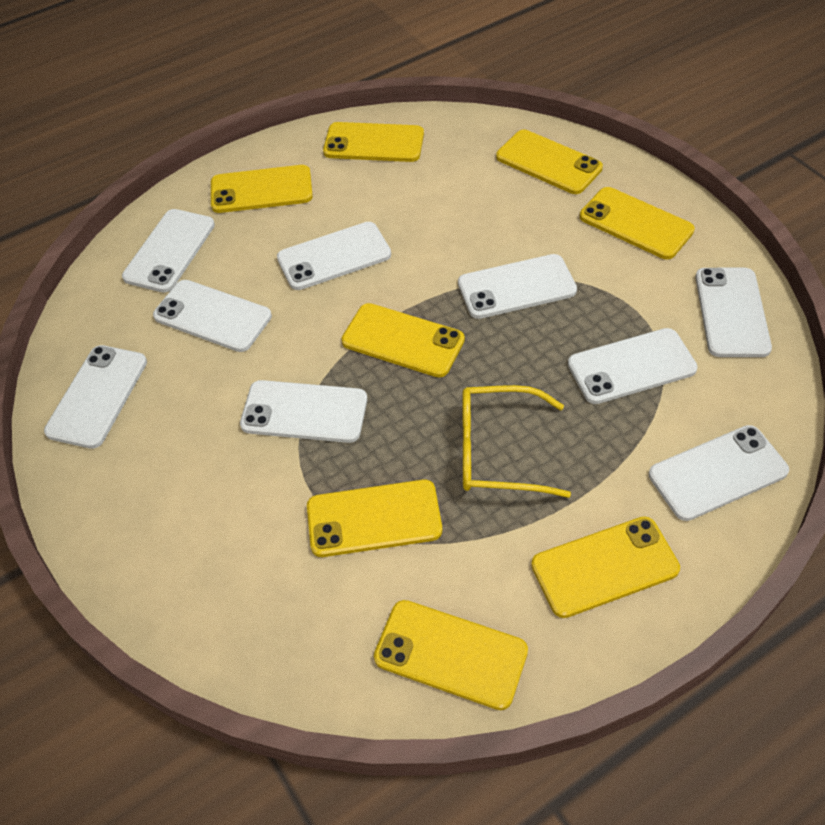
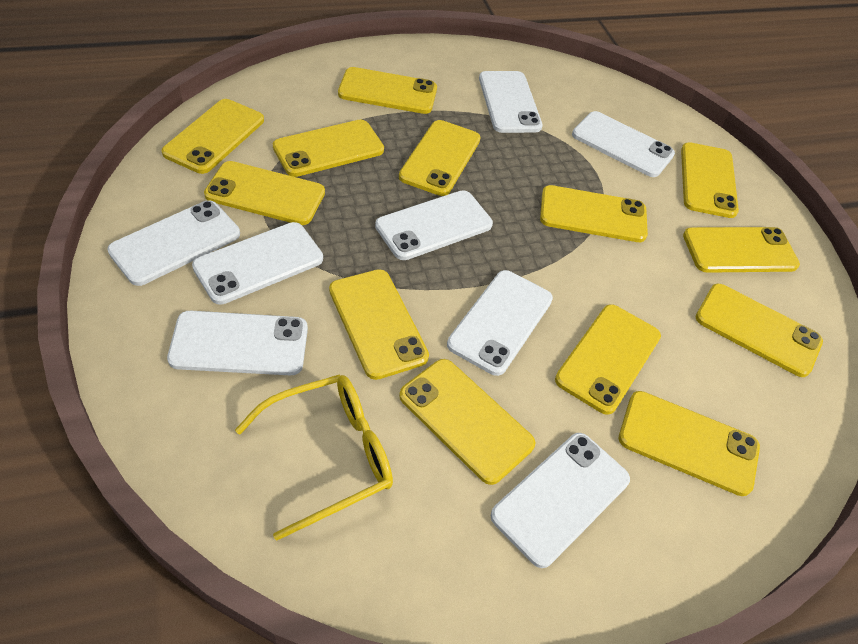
white phone: [44,345,147,449] [122,209,215,293] [153,280,272,352] [240,380,367,443] [277,222,391,290] [458,254,577,319] [568,328,698,404] [649,425,789,521] [695,268,772,357] = 9 -> [107,200,240,286] [167,311,308,376] [192,222,323,305] [375,190,493,260] [447,270,553,376] [479,71,543,133] [491,433,630,568] [572,111,675,177] = 8
yellow phone: [211,165,313,213] [307,480,442,557] [323,122,424,162] [341,303,465,377] [374,600,528,710] [496,130,603,194] [531,516,680,618] [580,187,695,259] = 8 -> [162,99,264,174] [204,161,325,225] [273,120,384,177] [329,269,429,380] [338,67,437,114] [399,120,481,196] [399,359,535,485] [540,185,648,242] [555,304,661,415] [619,391,760,496] [681,142,739,218] [683,227,800,273] [696,284,823,377] = 13

